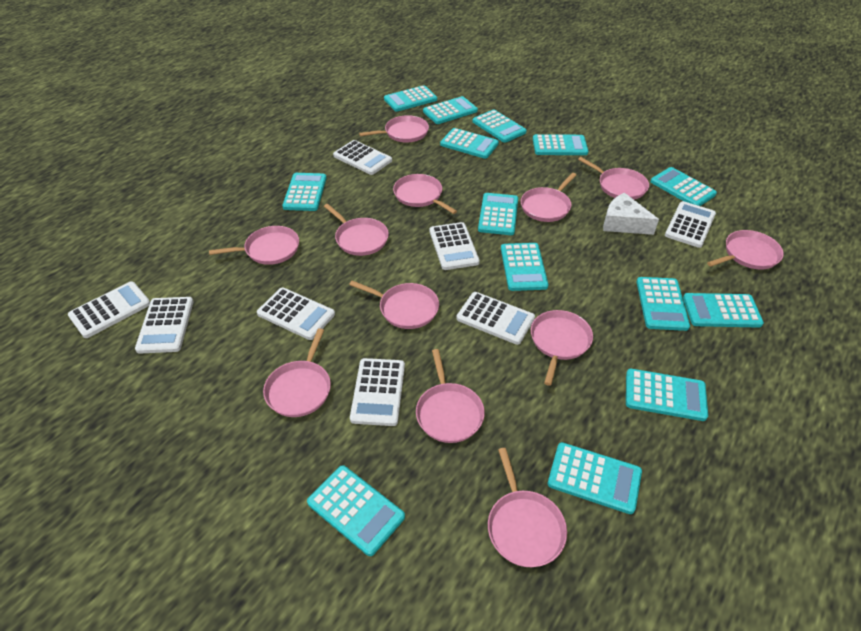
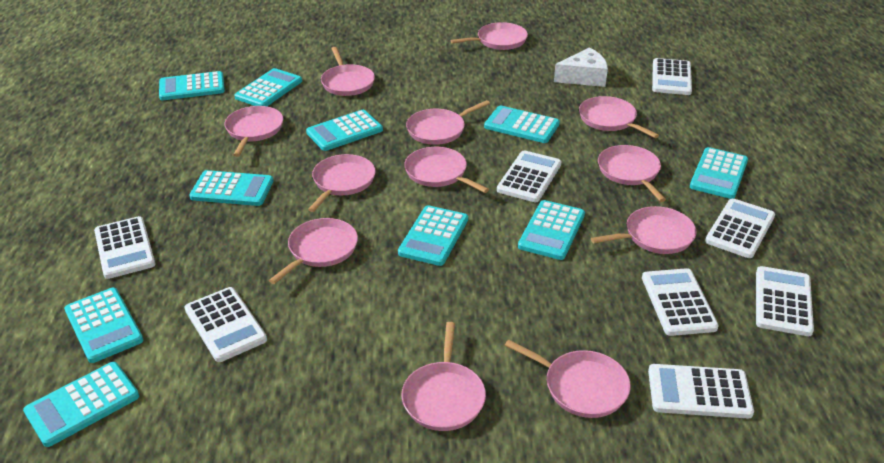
turquoise calculator: [282,173,327,211] [307,465,405,556] [384,85,437,112] [423,96,478,124] [440,128,499,159] [472,110,526,143] [478,193,518,235] [501,243,548,291] [533,134,588,155] [548,442,642,514] [626,369,708,421] [637,277,690,331] [651,167,717,206] [683,293,764,328] = 14 -> [23,362,139,447] [64,288,143,363] [159,71,225,100] [189,170,273,206] [234,68,302,106] [306,110,383,151] [398,205,468,266] [484,105,560,143] [518,200,585,260] [690,147,748,199] = 10

